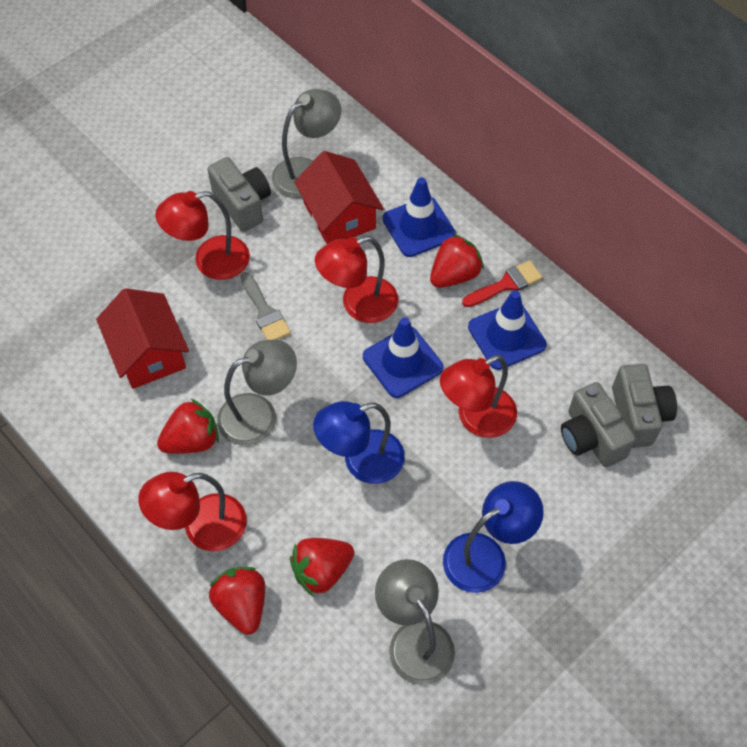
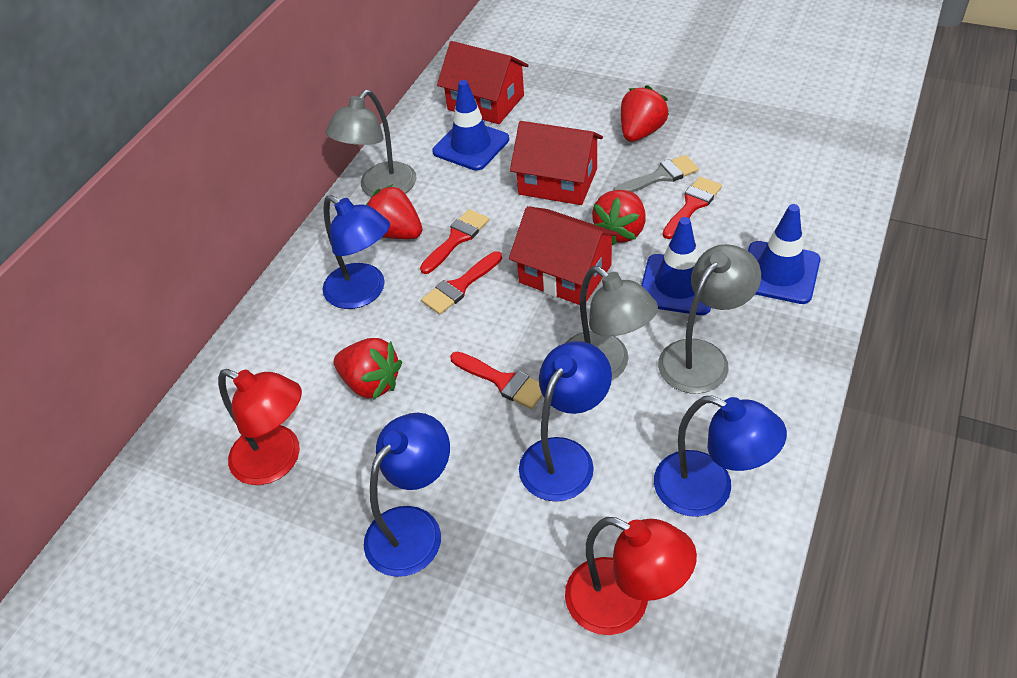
blue lamp: [313,401,405,484] [443,481,544,593] = 2 -> [323,195,390,309] [364,413,450,577] [519,341,612,502] [654,396,787,517] = 4
grey camera: [207,157,271,232] [561,382,636,467] [612,364,677,448] = 3 -> none = 0
red brush: [462,260,542,307] = 1 -> [420,209,489,274] [421,251,502,315] [450,352,543,409] [663,177,722,239] = 4
red house: [96,288,189,389] [294,151,384,244] = 2 -> [437,41,529,124] [509,206,619,305] [510,121,603,205] = 3
red lamp: [138,472,247,551] [155,191,250,280] [315,236,398,323] [440,355,517,438] = 4 -> [218,369,302,485] [565,517,697,635] = 2

